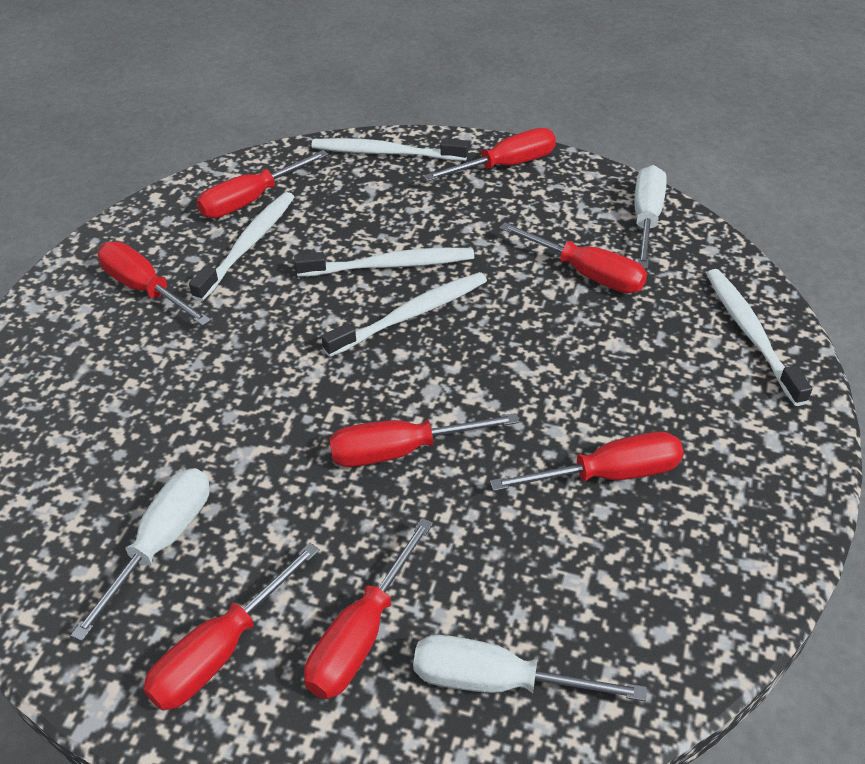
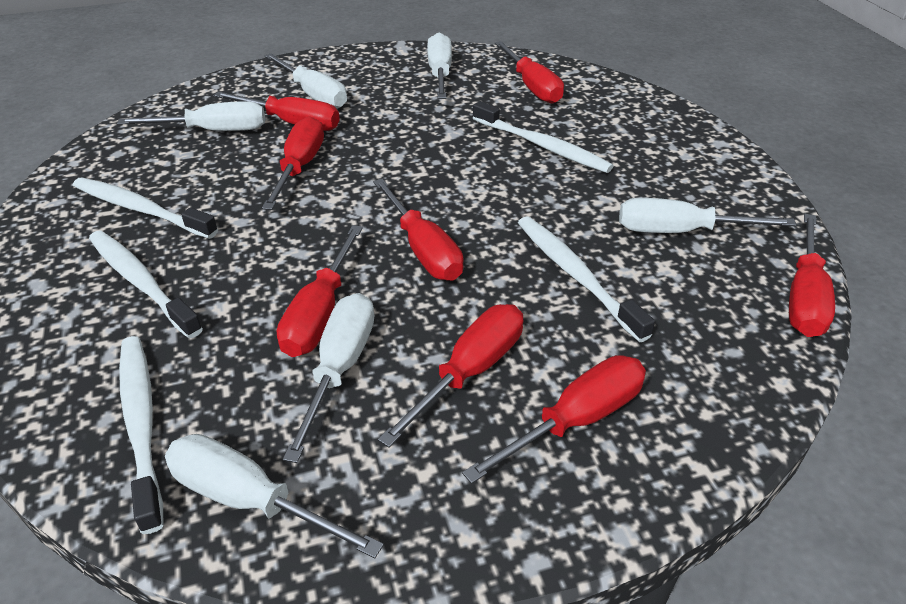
white screwdriver: [71,468,210,641] [413,635,647,701] [634,165,666,269] = 3 -> [117,101,265,131] [165,434,384,559] [265,53,347,109] [283,293,374,463] [427,32,452,99] [619,198,796,233] = 6

